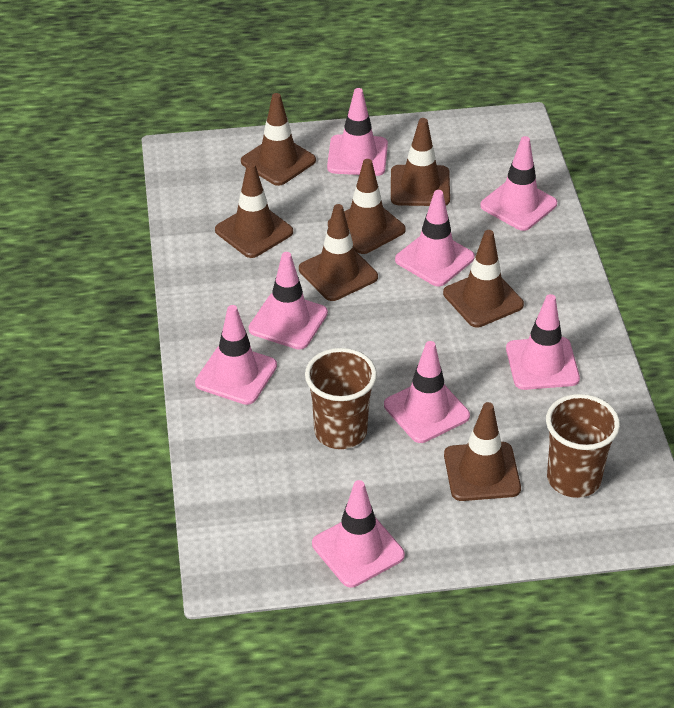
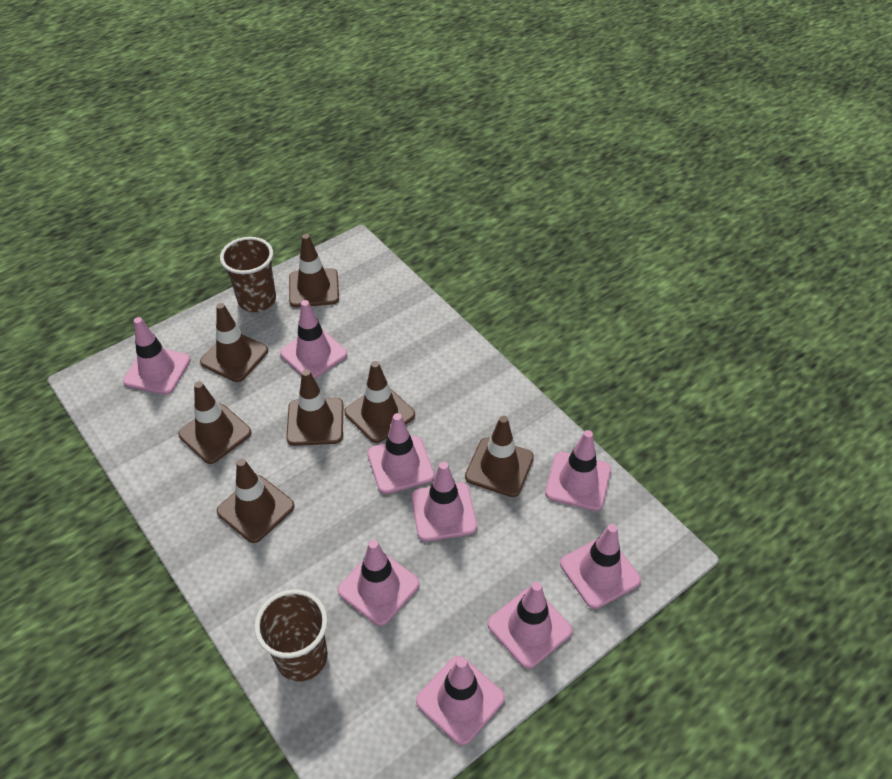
pink traffic cone: [195,305,277,405] [249,252,328,350] [312,480,405,588] [327,88,388,176] [384,341,470,443] [395,190,475,287] [480,136,557,231] [506,294,580,390] = 8 -> [123,317,191,395] [280,300,347,379] [338,540,420,626] [367,413,434,494] [411,462,477,542] [416,656,505,745] [488,582,572,669] [545,430,611,511] [560,524,641,609] = 9

